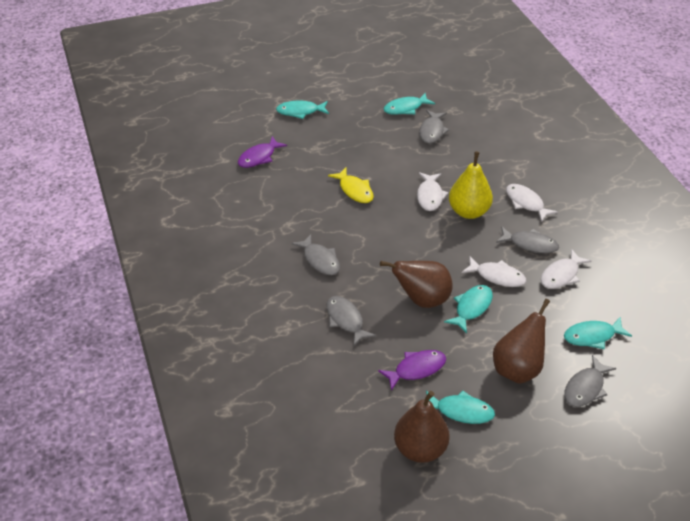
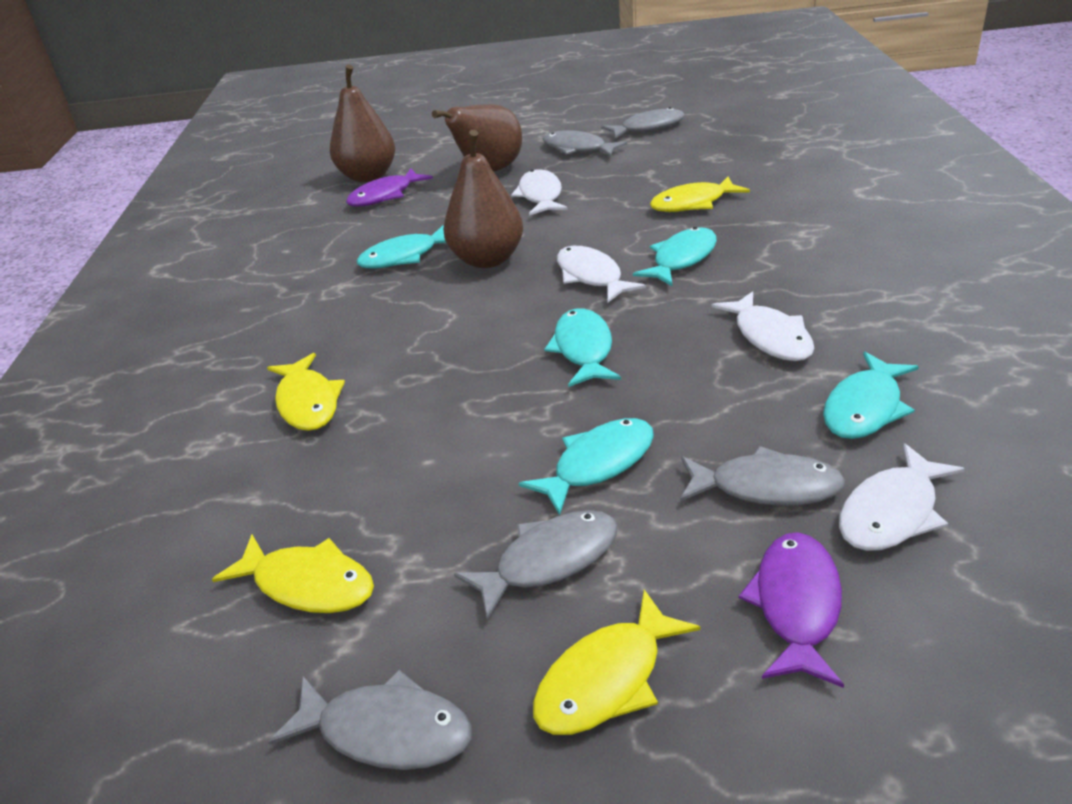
yellow fish: [328,168,374,203] = 1 -> [212,534,374,613] [267,353,345,431] [533,589,701,735] [650,177,750,212] = 4
yellow pear: [449,151,493,219] = 1 -> none = 0

